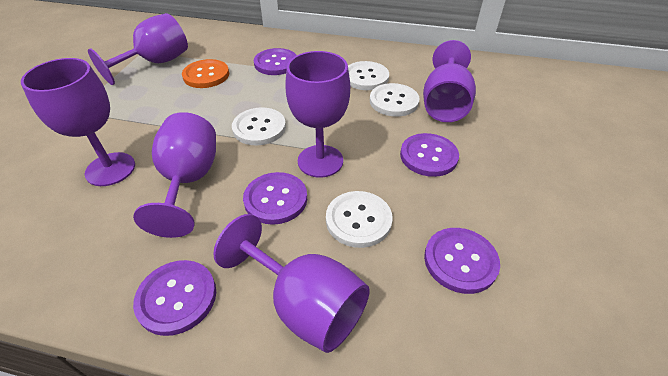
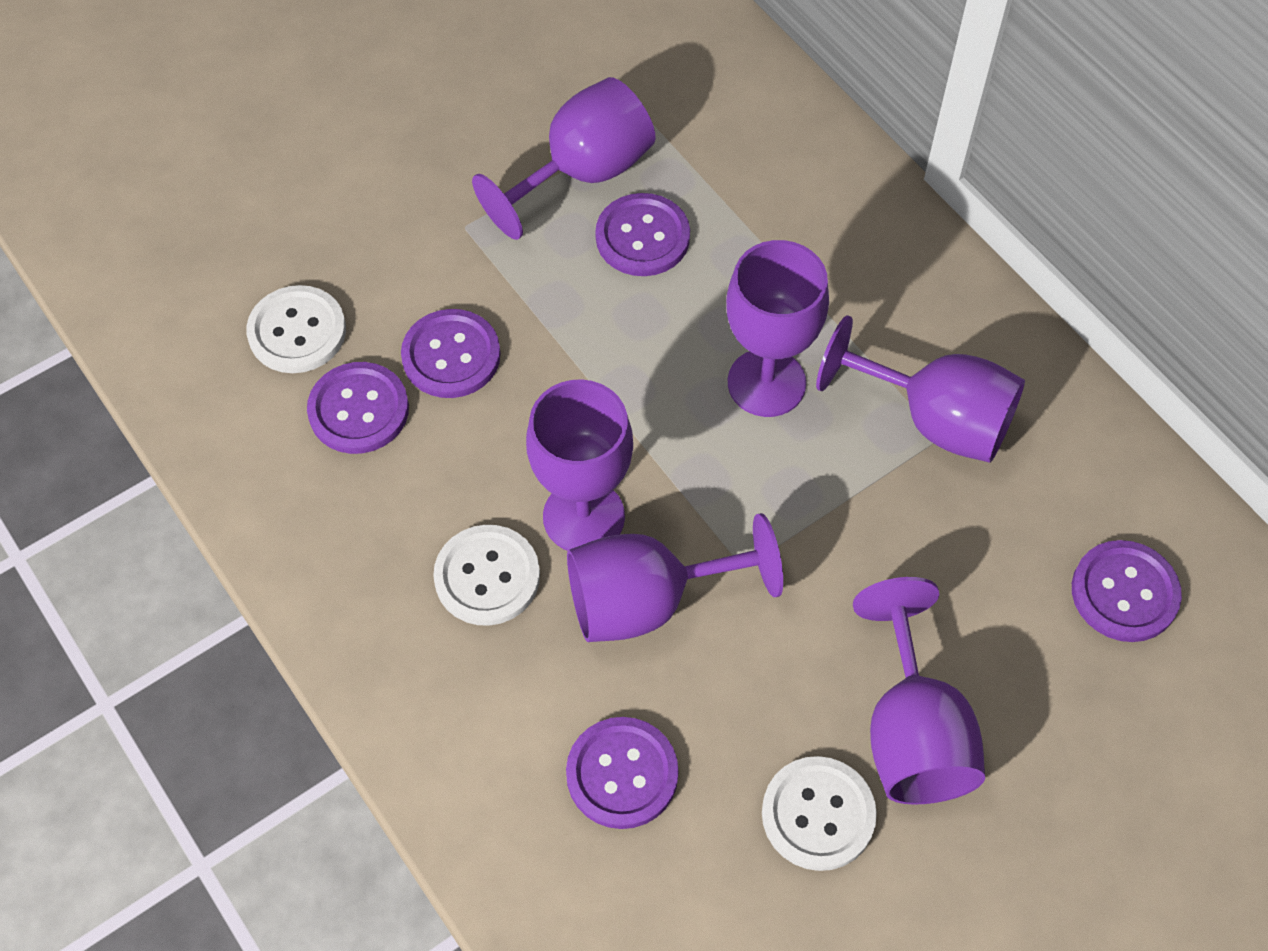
orange button: [182,59,229,88] = 1 -> none = 0
white button: [232,107,286,146] [326,191,393,248] [348,61,389,90] [370,83,420,116] = 4 -> [246,285,346,373] [433,525,540,626] [762,756,877,871] = 3

